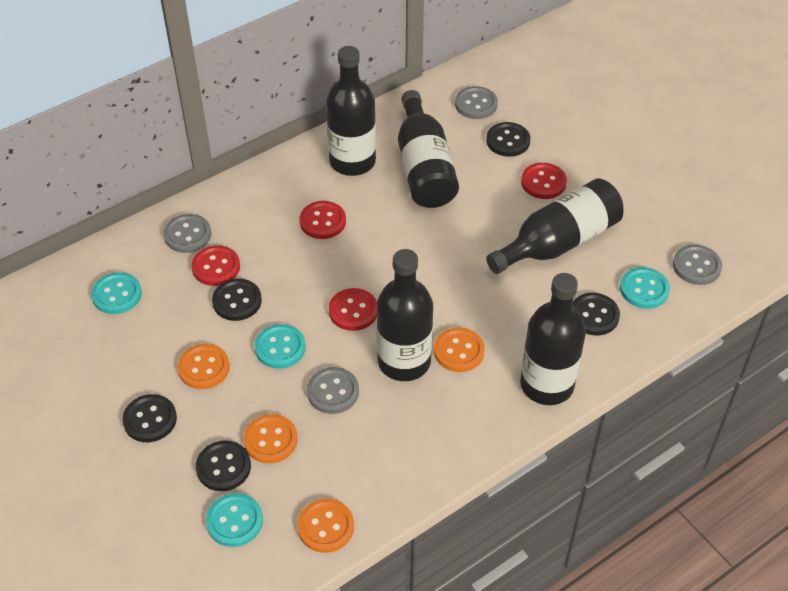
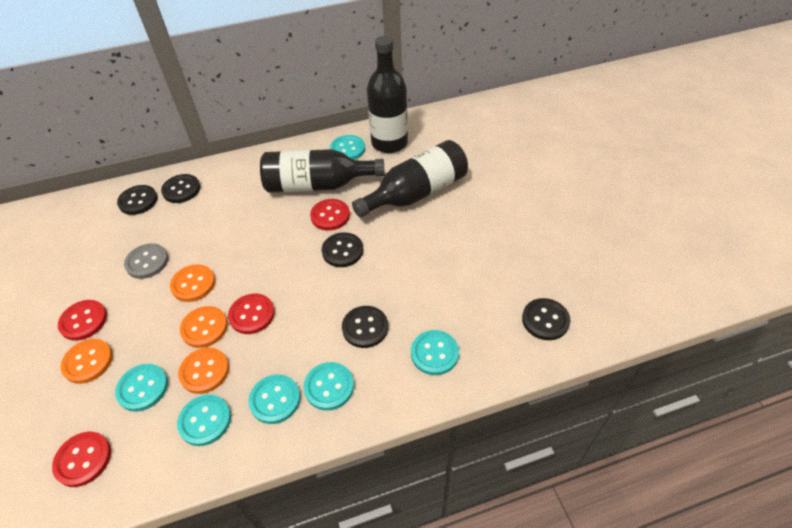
black bottle: [326,46,376,176] [377,249,433,381] [398,90,459,208] [486,178,624,274] [520,273,586,405] = 5 -> [260,149,385,193] [352,140,468,218] [367,36,408,153] = 3
grey button: [163,214,211,253] [307,367,359,414] [455,86,498,119] [673,245,722,285] = 4 -> [124,243,168,279] = 1
turquoise button: [91,272,142,314] [206,493,263,547] [254,324,306,369] [620,267,670,309] = 4 -> [115,364,168,412] [177,394,231,446] [248,374,300,424] [304,362,354,410] [330,135,365,160] [411,330,459,375] = 6

